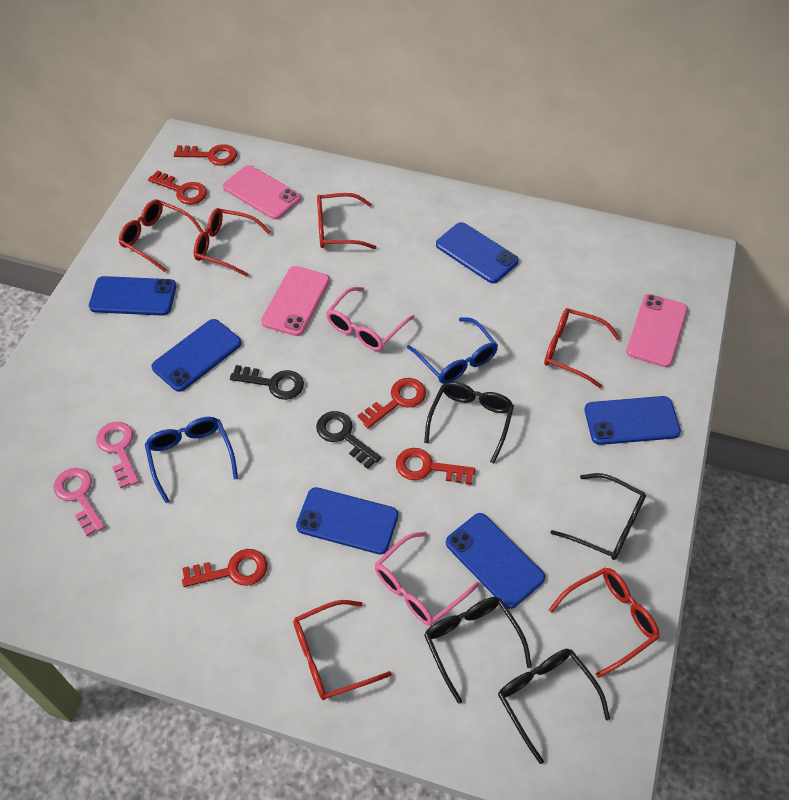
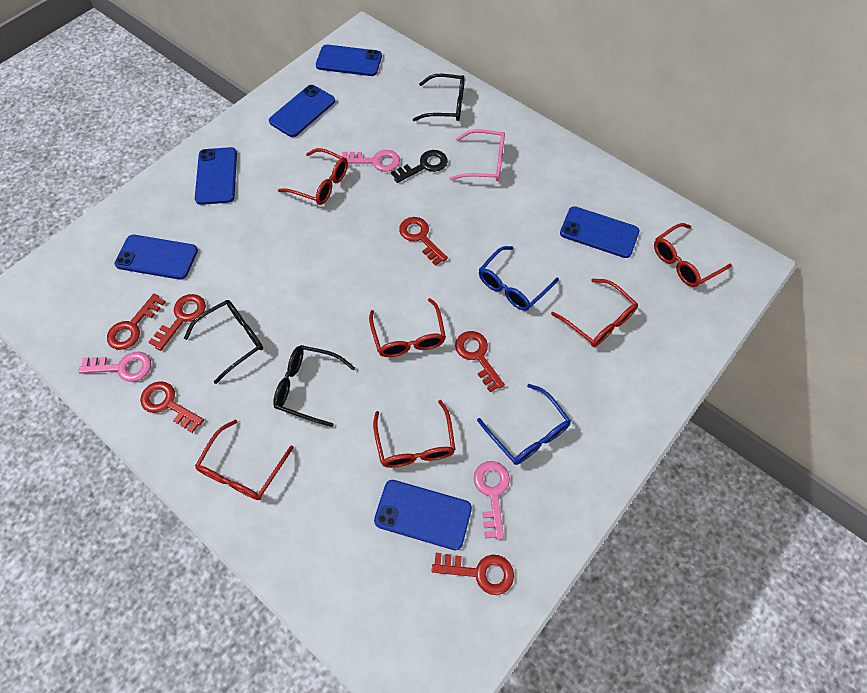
black glasses: [424,381,514,463] [424,597,532,704] [498,649,610,764] [551,473,646,560] = 4 -> [184,300,263,384] [273,345,355,427] [413,74,465,121] = 3
black key: [230,365,304,400] [316,411,381,469] = 2 -> [391,150,448,183] = 1
pink glasses: [326,287,415,351] [375,532,479,626] = 2 -> [449,129,505,181] = 1
pink key: [54,468,105,536] [96,422,139,488] = 2 -> [78,352,151,382] [342,150,400,172] [474,461,510,540] = 3
pink phone: [223,165,301,220] [261,266,330,336] [626,294,688,367] = 3 -> none = 0
red key: [148,170,207,204] [174,144,237,166] [182,549,267,587] [358,378,426,429] [396,448,475,485] = 5 -> [107,293,166,350] [140,381,204,433] [148,294,206,351] [399,217,448,266] [432,553,514,595] [455,331,505,392] = 6

